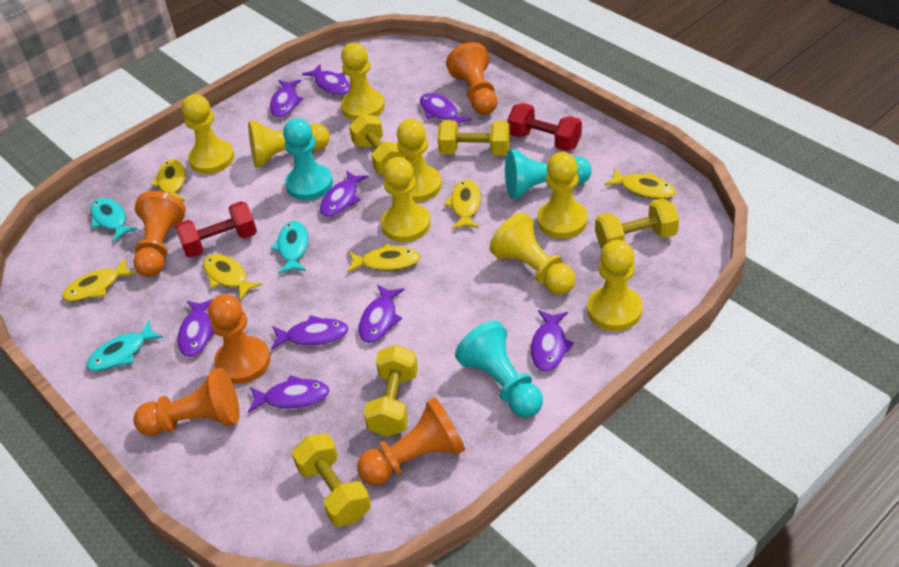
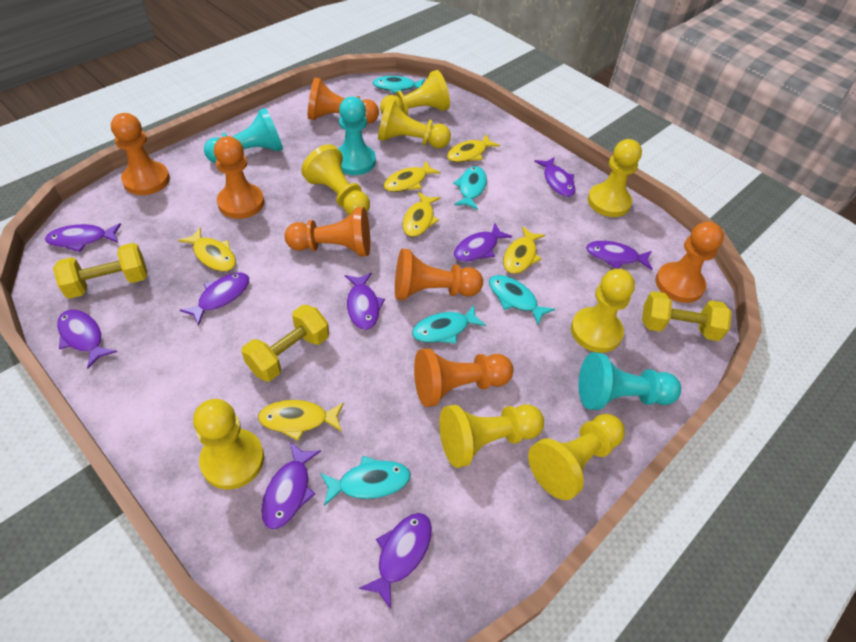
orange pawn: [133,191,186,277] [133,368,240,436] [208,294,270,384] [357,397,465,486] [446,42,497,115] = 5 -> [111,113,170,195] [214,136,264,219] [284,207,370,257] [308,78,379,124] [395,249,483,300] [414,348,514,407] [656,221,724,303] = 7
red dumbbell: [175,201,257,258] [507,103,582,151] = 2 -> none = 0
turquoise fish: [86,321,163,371] [90,198,138,242] [271,221,308,274] = 3 -> [320,456,411,506] [373,76,425,93] [412,305,486,344] [453,166,487,210] [489,275,555,325] = 5
yellow dumbbell: [292,433,371,527] [349,114,405,175] [364,345,418,437] [437,120,510,155] [595,198,679,249] = 5 -> [53,243,147,299] [241,305,329,381] [642,291,732,341] = 3

